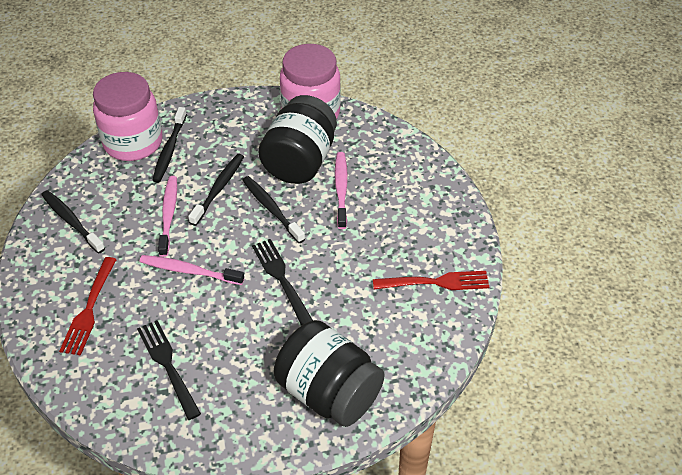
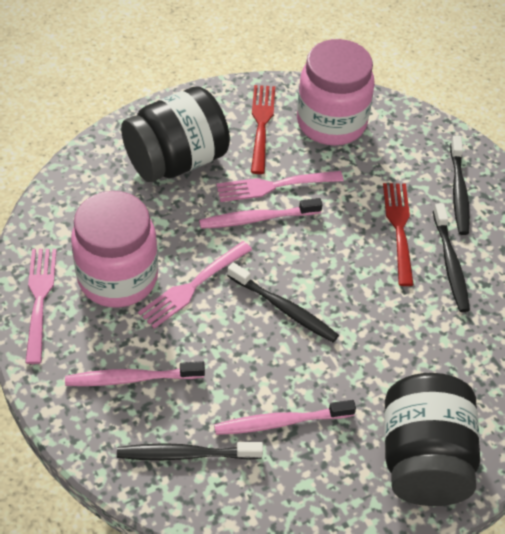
black fork: [137,320,201,420] [252,239,313,326] = 2 -> none = 0
pink fork: none = 0 -> [25,249,57,364] [138,241,252,329] [216,171,343,202] = 3

